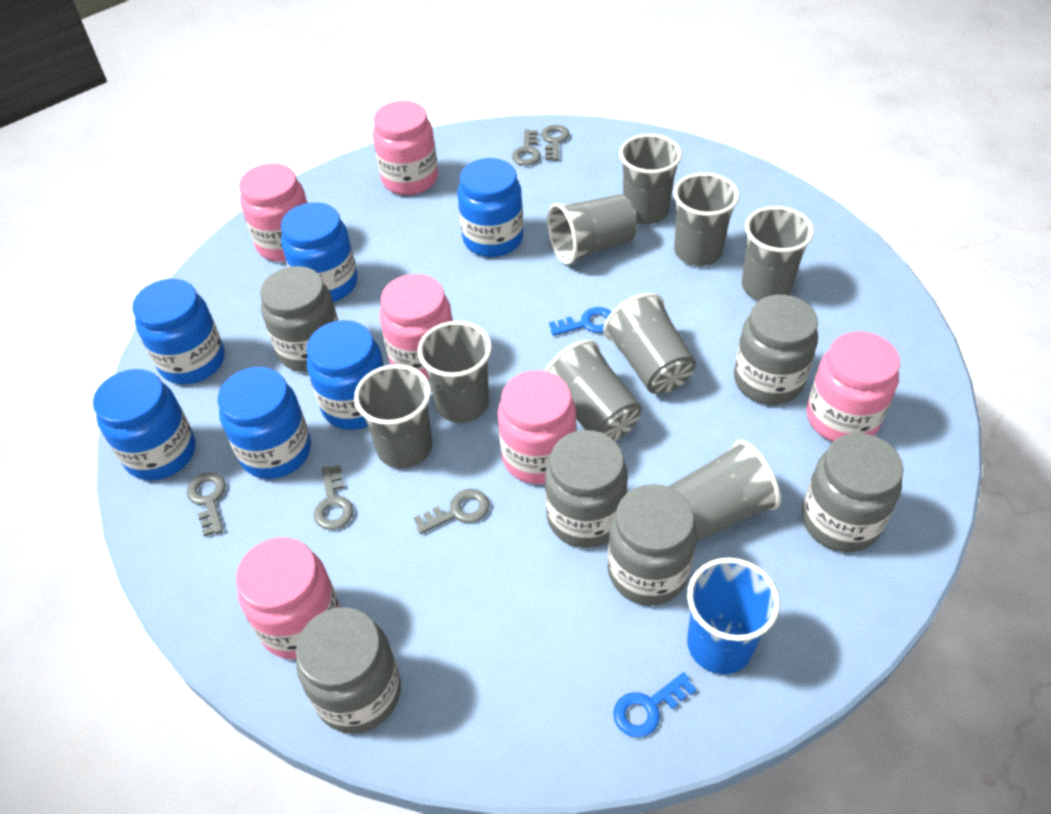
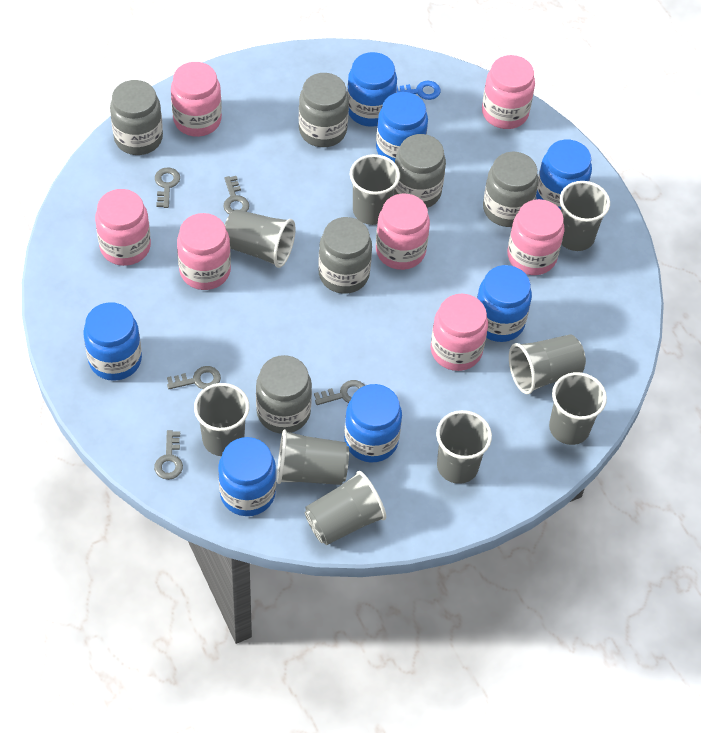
blue cup: [687,557,780,674] = 1 -> none = 0
blue jar: [93,369,196,480] [132,279,225,384] [218,367,311,479] [281,202,358,302] [307,320,384,430] [458,158,523,257] = 6 -> [83,302,142,381] [218,437,276,516] [344,384,402,462] [347,52,397,127] [376,92,428,162] [477,265,532,342] [536,140,592,210] = 7
blue key: [549,307,611,336] [613,672,696,738] = 2 -> [396,81,441,100] = 1
pink jar: [236,537,340,660] [239,163,308,262] [373,101,438,195] [379,274,453,380] [498,370,577,484] [807,332,900,442] = 6 -> [95,189,151,266] [171,62,222,137] [177,213,231,290] [376,194,430,270] [431,294,488,371] [482,55,535,129] [507,199,564,275] = 7

